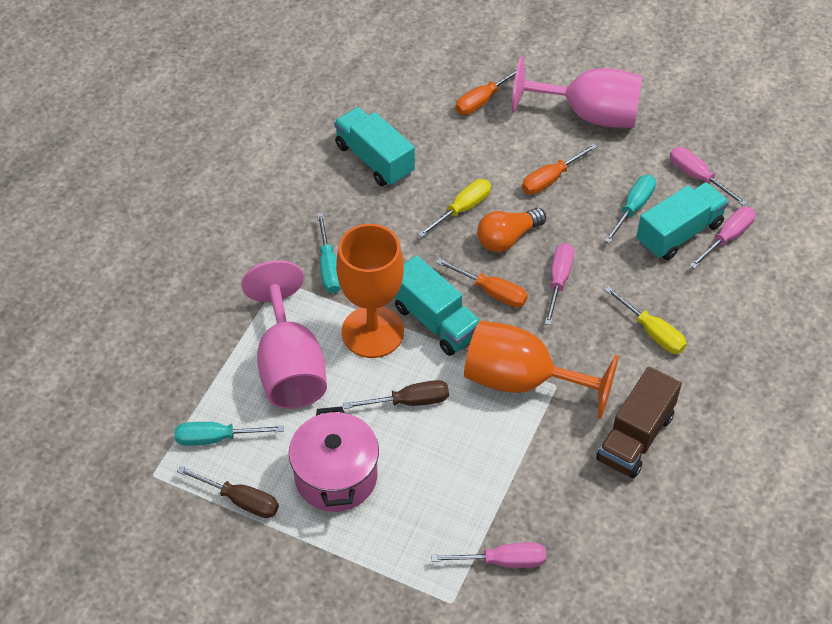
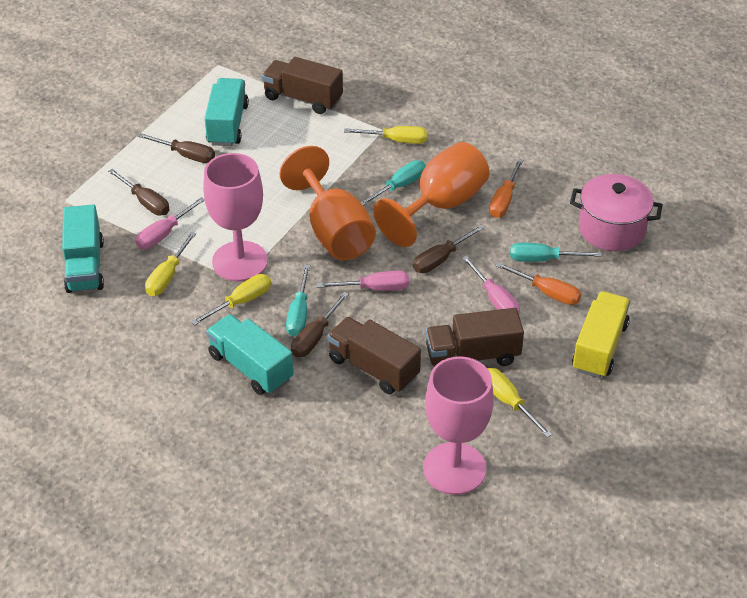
brown screwdriver: [177,466,279,518] [343,380,449,409] = 2 -> [108,169,170,216] [138,133,215,163] [291,292,349,357] [413,225,484,273] = 4
brown truck: [596,366,682,478] = 1 -> [262,57,343,114] [327,317,421,394] [426,308,524,367] = 3
orange light bulb: [477,208,546,252] = 1 -> none = 0
orange screwdriver: [436,258,528,307] [455,68,526,115] [522,143,597,195] = 3 -> [489,159,523,218] [495,262,581,305] = 2
pink screwdriver: [431,542,546,568] [545,243,574,325] [670,147,748,206] [690,207,755,269] = 4 -> [135,197,205,249] [317,271,409,291] [462,256,520,314] = 3
yellow screwdriver: [418,179,491,237] [604,286,687,354] = 2 -> [145,232,196,296] [191,274,271,325] [344,126,427,144] [487,368,552,438] = 4
yellow truck: none = 0 -> [572,291,630,378] = 1

